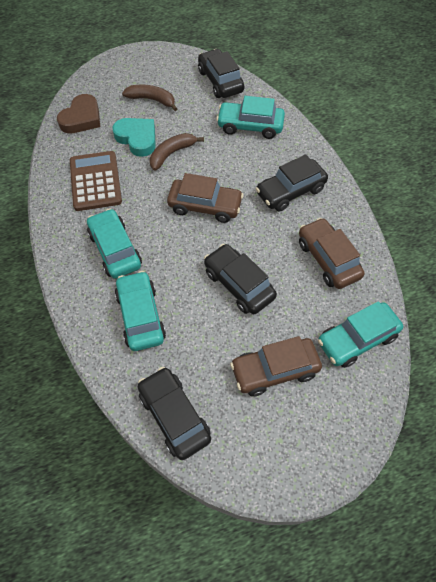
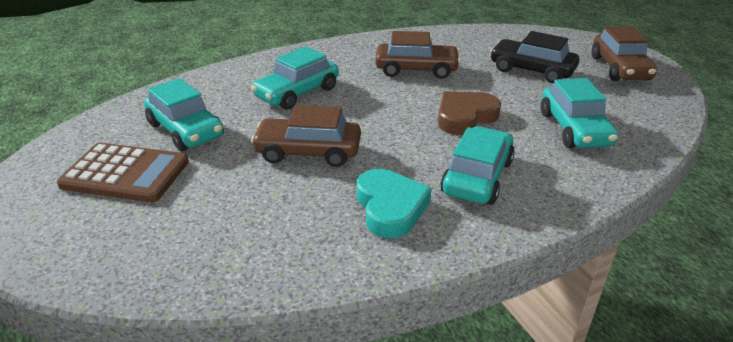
black car: [138,367,211,460] [198,49,244,98] [204,244,277,314] [256,154,328,211] = 4 -> [490,31,579,83] = 1
brown banana: [122,85,178,111] [150,133,204,171] = 2 -> none = 0

